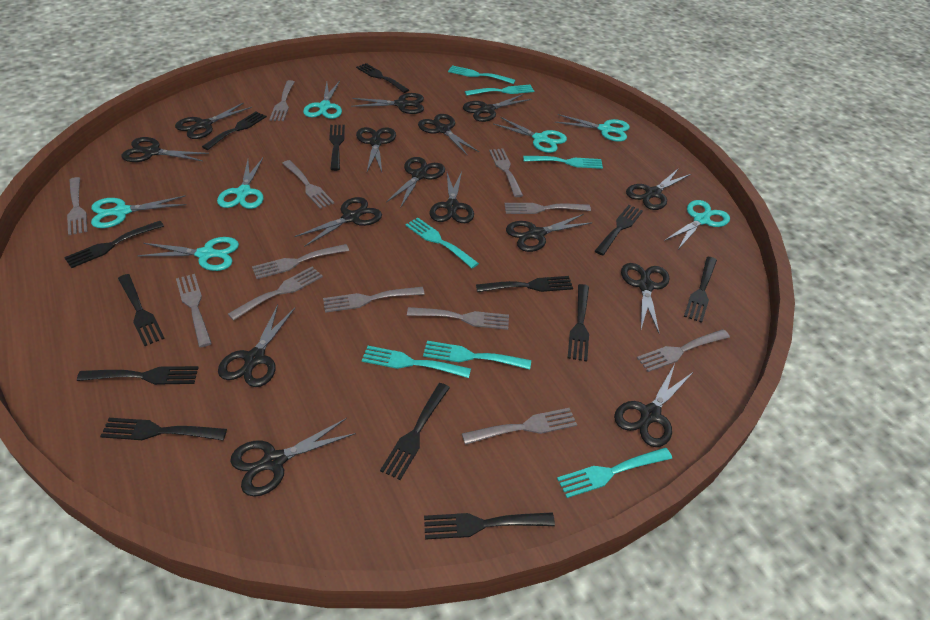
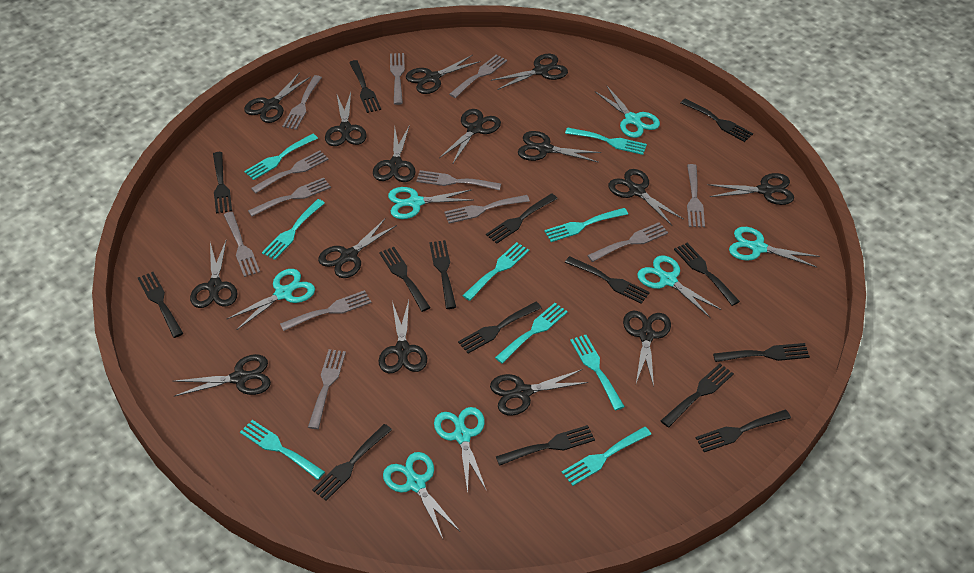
black fork: [64,221,164,268] [77,366,199,385] [100,418,227,440] [118,274,165,346] [202,112,267,150] [329,125,345,171] [356,63,409,93] [380,383,450,480] [424,512,555,540] [476,276,573,292] [567,284,589,362] [595,205,643,255] [684,257,717,323] = 13 -> [138,272,183,338] [213,152,232,214] [312,424,392,501] [349,60,381,113] [379,247,431,312] [429,240,456,309] [458,302,542,353] [486,193,558,244] [496,425,595,466] [565,256,650,304] [661,364,734,427] [674,243,740,306] [681,98,753,142] [696,410,791,452] [713,343,810,362] = 15
turquoise fork: [362,346,471,378] [406,218,479,268] [423,341,531,369] [448,65,515,84] [465,85,534,96] [523,156,603,169] [557,447,672,498] = 7 -> [240,420,325,480] [244,134,318,180] [262,199,325,260] [462,242,529,301] [495,303,568,364] [544,208,628,242] [561,427,651,486] [565,127,647,155] [570,335,625,410] = 9

